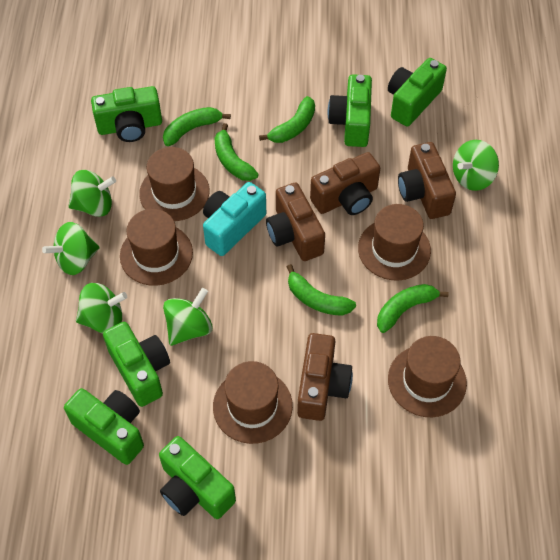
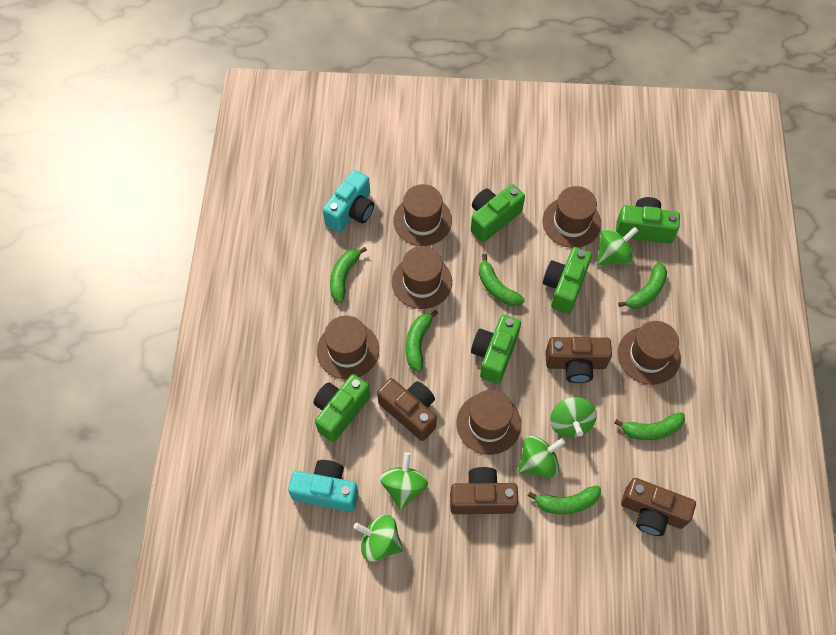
brown hat: [120,209,193,286] [139,147,210,221] [213,361,293,444] [358,204,431,281] [388,336,467,417] = 5 -> [317,315,379,379] [392,246,452,309] [393,184,452,246] [456,390,521,455] [543,186,601,248] [618,321,681,385] = 6
green banana: [163,107,231,146] [214,123,259,181] [259,96,315,143] [287,264,356,316] [377,284,449,333] = 5 -> [330,247,367,303] [406,310,438,371] [479,254,525,306] [528,485,601,514] [614,412,685,440] [618,262,667,309] = 6
green camera: [64,388,144,465] [91,86,162,142] [103,322,170,407] [159,436,236,519] [328,74,372,147] [388,58,447,127] = 6 -> [313,374,370,442] [471,184,525,242] [471,315,521,384] [543,247,592,314] [616,197,680,244] = 5
turquoise camera: [203,182,266,256] = 1 -> [288,460,358,512] [323,170,374,233] = 2

